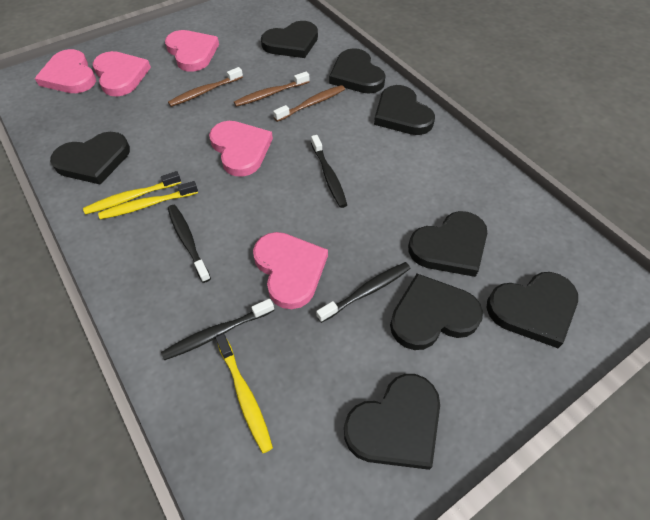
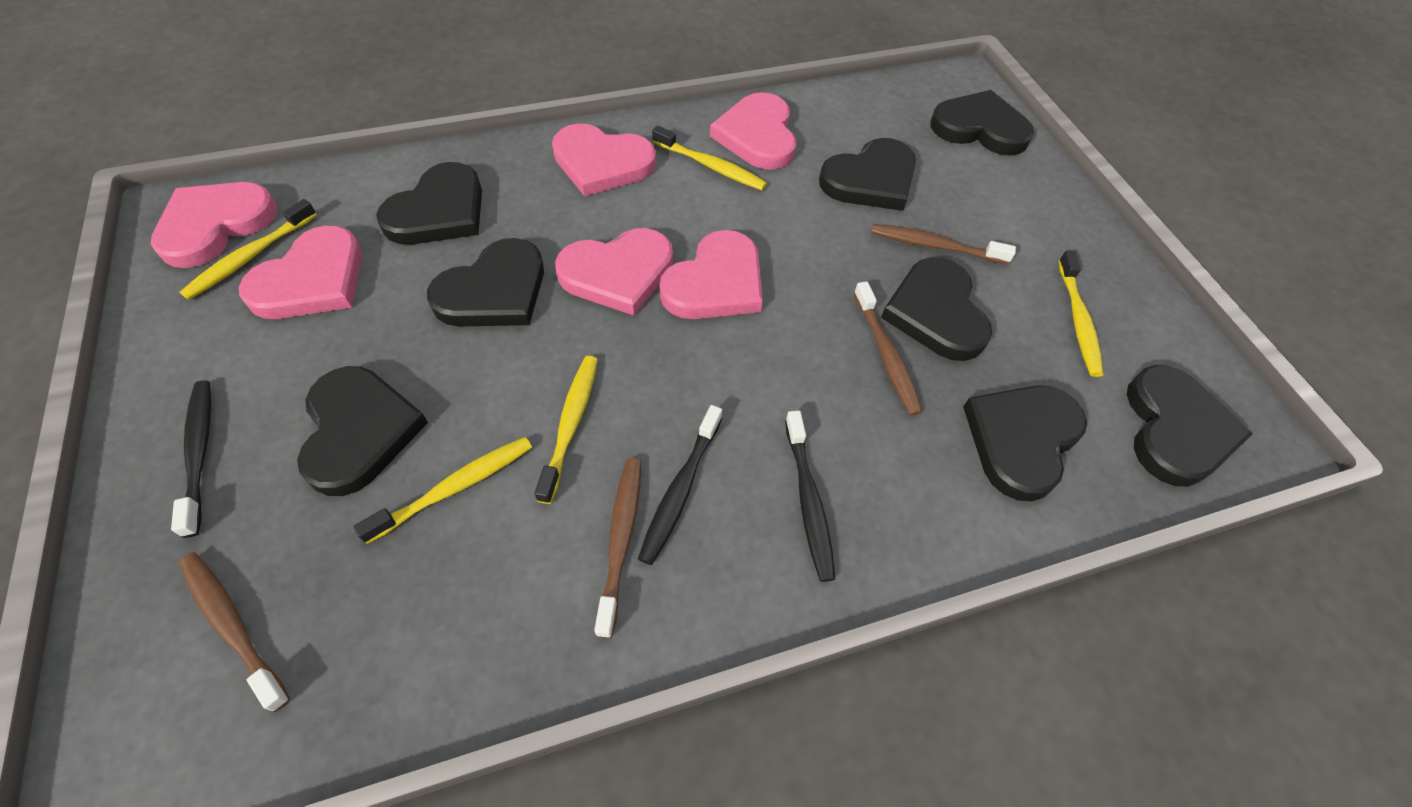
black toothbrush: [161,299,274,360] [168,205,211,283] [311,135,347,208] [316,262,411,323] = 4 -> [171,380,211,538] [638,405,722,565] [785,410,835,582] = 3
brown toothbrush: [168,67,243,107] [234,72,309,107] [273,85,345,122] = 3 -> [179,552,290,712] [594,458,641,638] [854,281,923,416] [871,224,1016,264] = 4
pink heart: [35,49,96,93] [93,51,151,96] [165,30,219,72] [209,121,273,177] [253,232,328,309] = 5 -> [151,182,277,268] [239,226,362,319] [552,123,656,196] [555,228,673,316] [660,230,763,319] [710,92,796,170] = 6
yellow toothbrush: [83,171,181,214] [98,181,198,219] [216,334,273,453] = 3 -> [180,199,317,300] [353,437,532,544] [534,356,598,504] [652,126,767,190] [1058,251,1103,377] = 5

